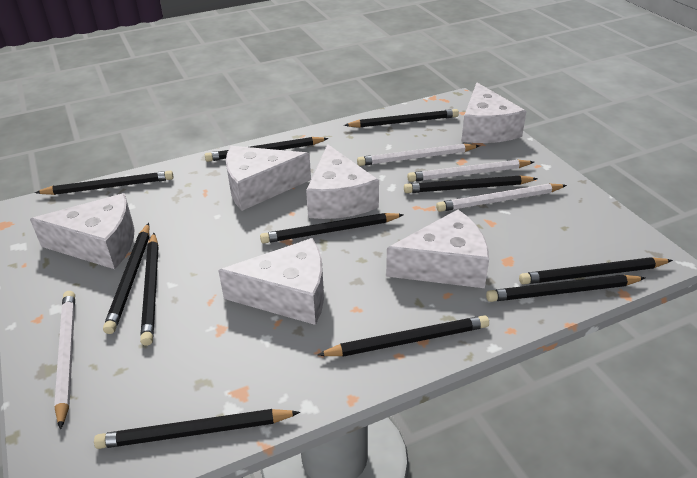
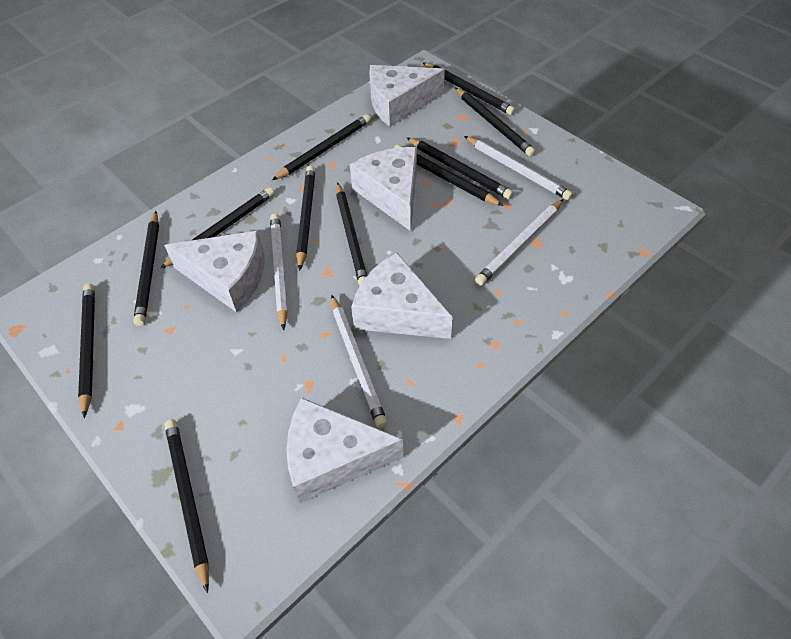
white cheese: [30,193,135,269] [218,238,324,325] [226,146,311,211] [306,144,379,219] [386,210,489,288] [461,83,527,143] = 6 -> [164,230,264,312] [286,398,403,503] [350,147,417,231] [351,252,453,339] [369,65,445,127] = 5

